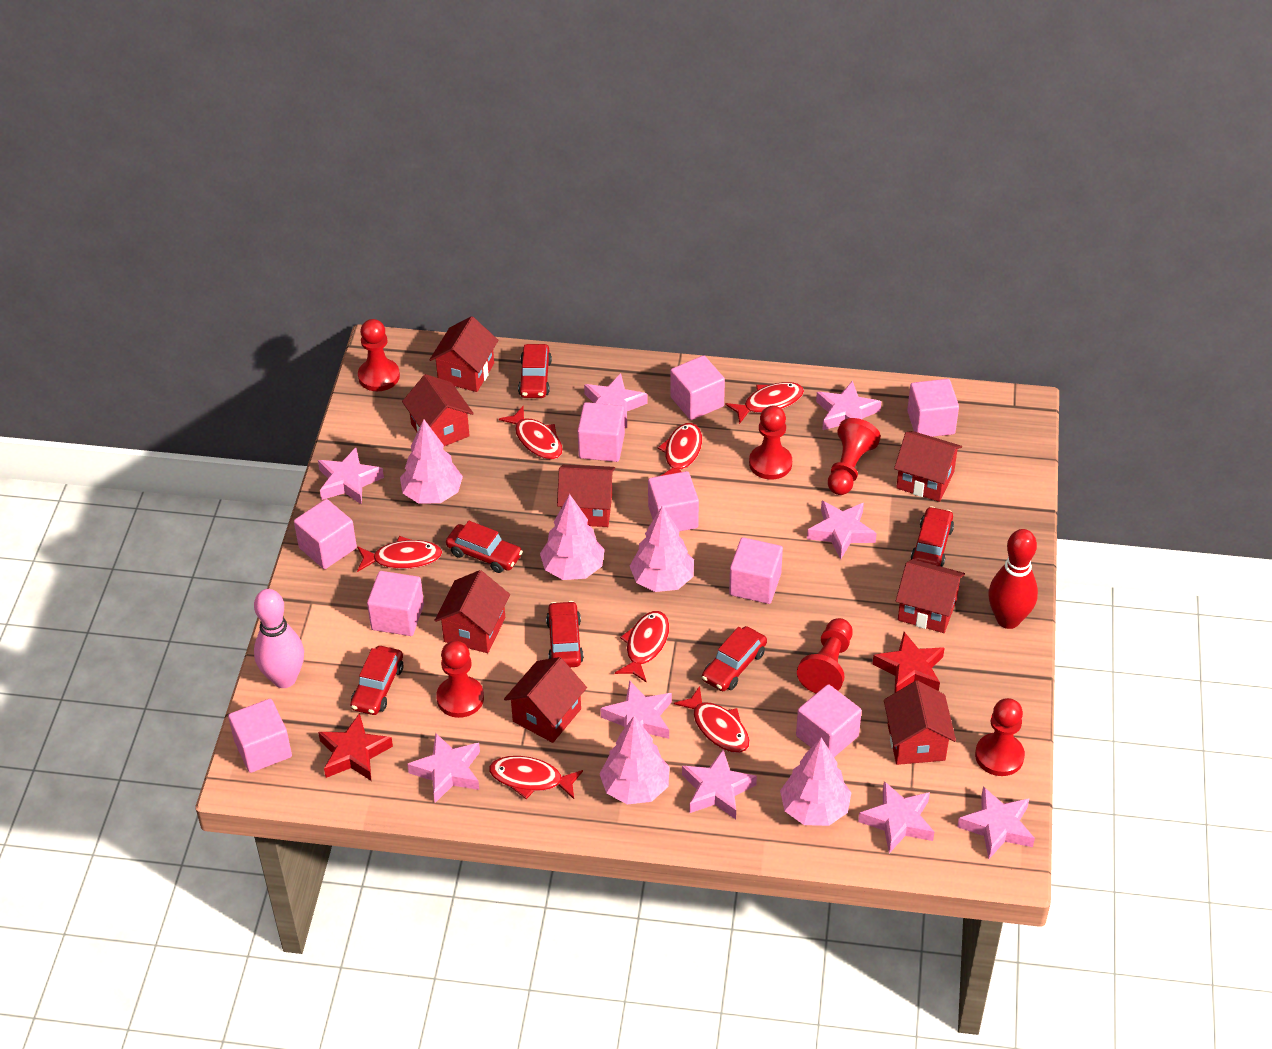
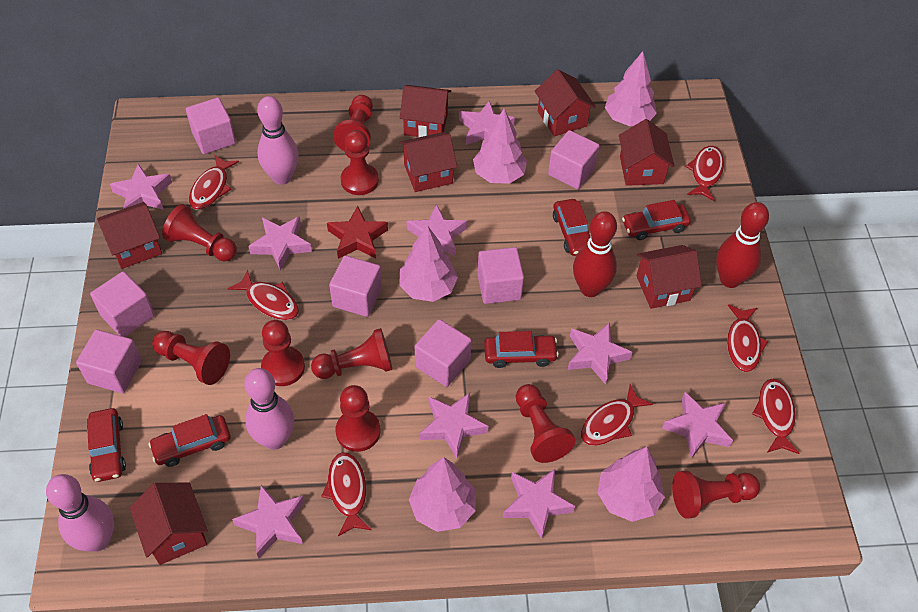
pink bowling pin: [254,589,304,688] = 1 -> [46,474,114,552] [244,368,294,450] [257,96,298,185] = 3
pink cube: [228,699,292,773] [294,499,357,569] [367,571,424,636] [578,402,625,462] [648,471,699,531] [670,355,725,420] [729,537,783,604] [796,684,862,757] [907,379,959,437] = 9 -> [76,330,142,393] [90,271,155,337] [186,98,236,154] [329,255,382,317] [415,319,472,387] [477,247,524,304] [548,130,599,189] = 7
red bowling pin: [989,529,1038,629] = 1 -> [573,211,617,297] [716,202,769,288] = 2
red car: [350,646,403,715] [446,521,523,573] [518,344,552,398] [546,601,584,667] [702,626,767,691] [911,506,954,567] = 6 -> [87,408,126,482] [148,414,230,467] [484,331,559,368] [553,199,591,256] [622,200,691,240] = 5
red house: [402,374,474,446] [430,316,498,392] [434,570,510,653] [504,657,587,743] [557,464,615,527] [884,680,956,765] [894,431,962,502] [896,559,965,633] = 8 -> [97,202,162,269] [130,482,208,565] [400,85,451,137] [400,132,457,192] [535,69,596,137] [619,119,675,186] [636,245,702,309] = 7
red pawn: [358,319,400,391] [436,641,484,718] [749,406,792,480] [797,618,853,693] [828,418,881,495] [975,698,1025,776] = 6 -> [152,331,230,385] [162,204,237,262] [261,320,305,386] [311,328,392,379] [333,95,373,151] [336,385,380,452] [341,130,379,195] [516,384,575,463] [672,471,760,519] = 9
red star: [318,713,393,781] [873,632,945,693] = 2 -> [327,206,388,259] = 1

